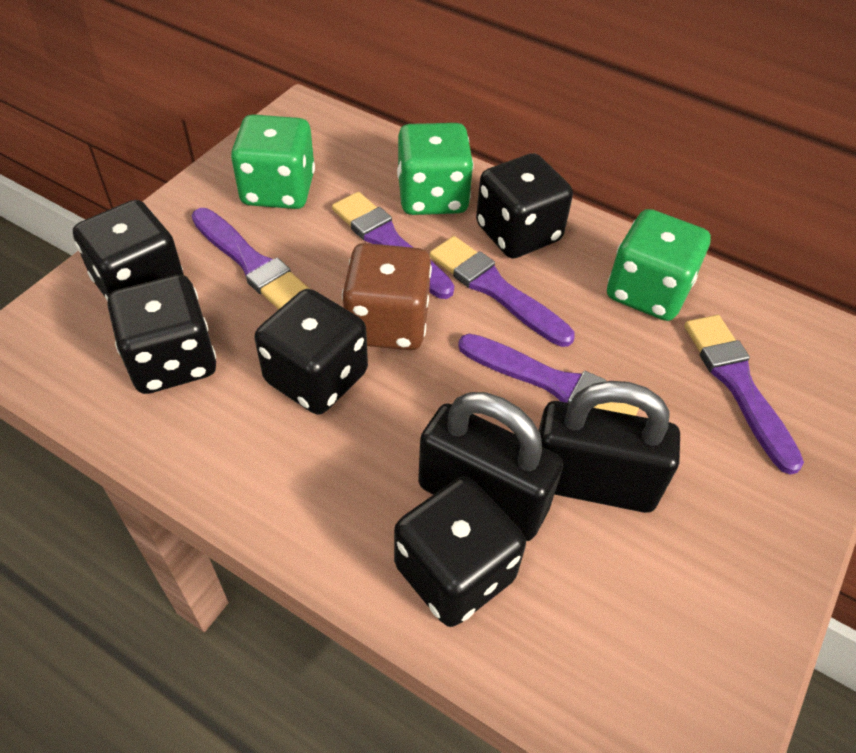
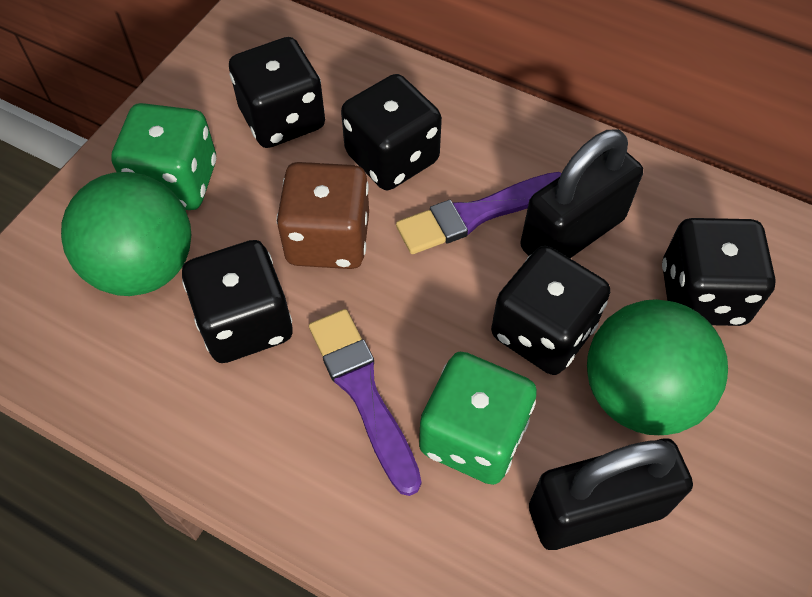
green ball: none = 0 -> [61,172,191,296] [587,299,728,435] = 2
green dice: [231,114,315,209] [397,123,474,215] [607,209,711,321] = 3 -> [111,103,216,210] [419,352,537,485] = 2
purple brush: [192,208,310,310] [332,192,455,299] [430,236,575,347] [458,334,639,416] [684,315,804,475] = 5 -> [309,309,421,496] [396,172,562,254] = 2

